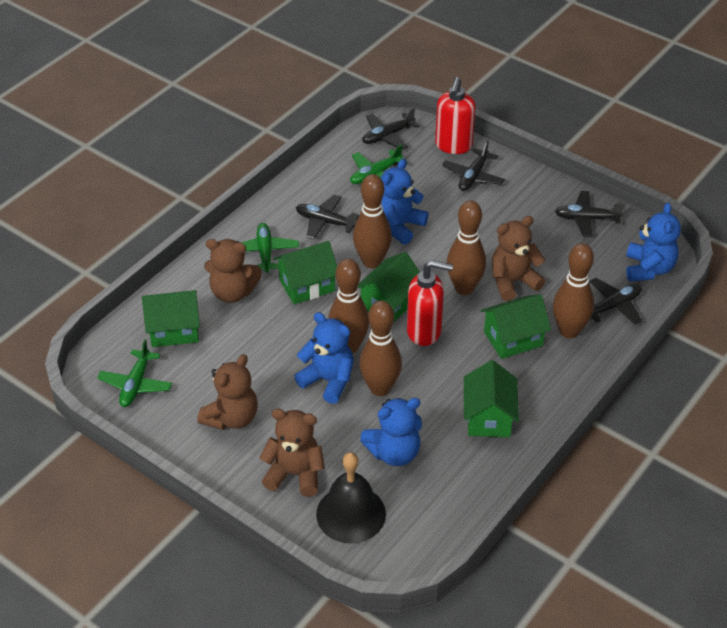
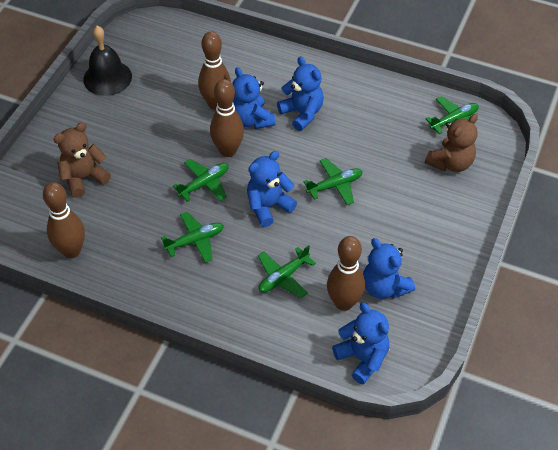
black plane: [296,195,359,239] [362,107,420,150] [442,140,505,191] [555,191,625,237] [589,278,642,325] = 5 -> none = 0
blue teddy bear: [294,312,354,404] [360,398,422,466] [381,159,428,245] [626,202,681,281] = 4 -> [232,67,276,129] [247,151,297,227] [277,56,324,131] [332,303,389,384] [363,238,415,299] = 5
brown bowling pin: [328,259,369,354] [353,174,392,268] [359,300,402,396] [447,200,486,295] [553,243,594,338] = 5 -> [43,182,85,258] [198,31,231,110] [210,79,244,157] [327,236,365,311] = 4
brown teddy bear: [197,354,258,430] [204,239,262,303] [260,409,325,497] [492,216,545,301] = 4 -> [53,122,111,198] [425,114,478,172] = 2
green house: [142,290,200,347] [273,241,337,304] [358,252,420,323] [464,360,519,437] [481,294,551,359] = 5 -> none = 0
green plane: [97,339,172,407] [242,223,299,273] [350,144,408,184] = 3 -> [161,212,224,263] [173,159,229,202] [258,245,316,298] [303,158,363,205] [425,96,479,134] = 5
red soap dispenser: [407,260,453,346] [435,77,476,154] = 2 -> none = 0

